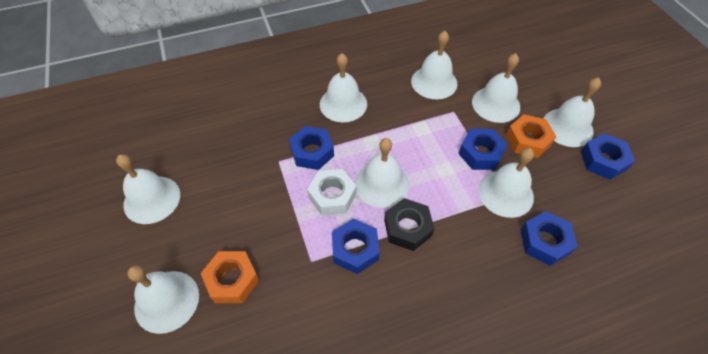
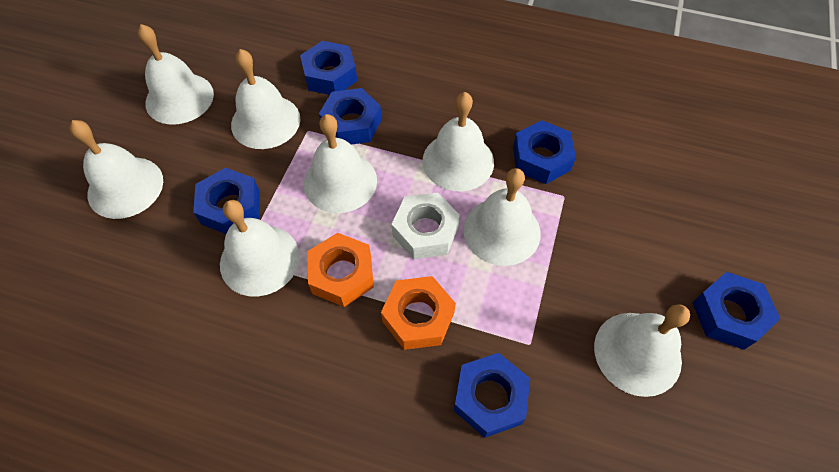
black nut: [384,198,434,251] = 1 -> none = 0
blue nut: [289,126,334,170] [332,219,380,274] [458,129,508,170] [521,211,578,266] [581,133,635,180] = 5 -> [193,168,260,234] [300,41,357,95] [319,88,382,145] [454,353,530,438] [513,120,576,184] [692,272,780,350] = 6

